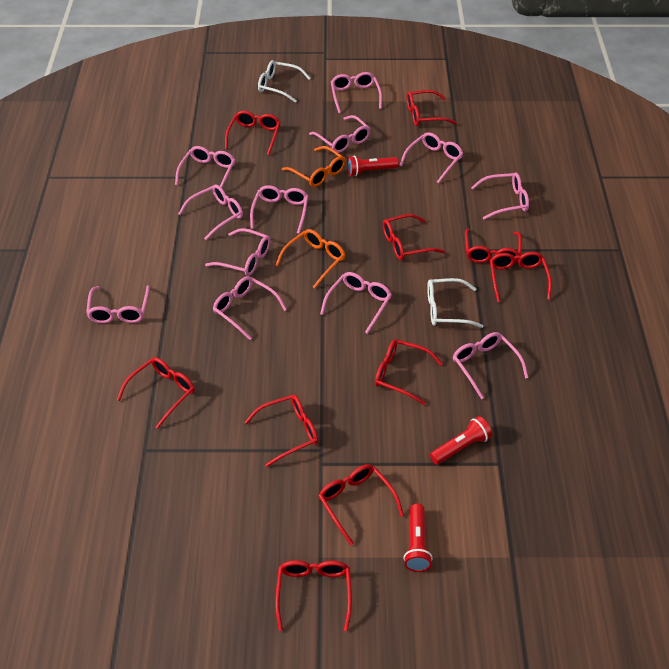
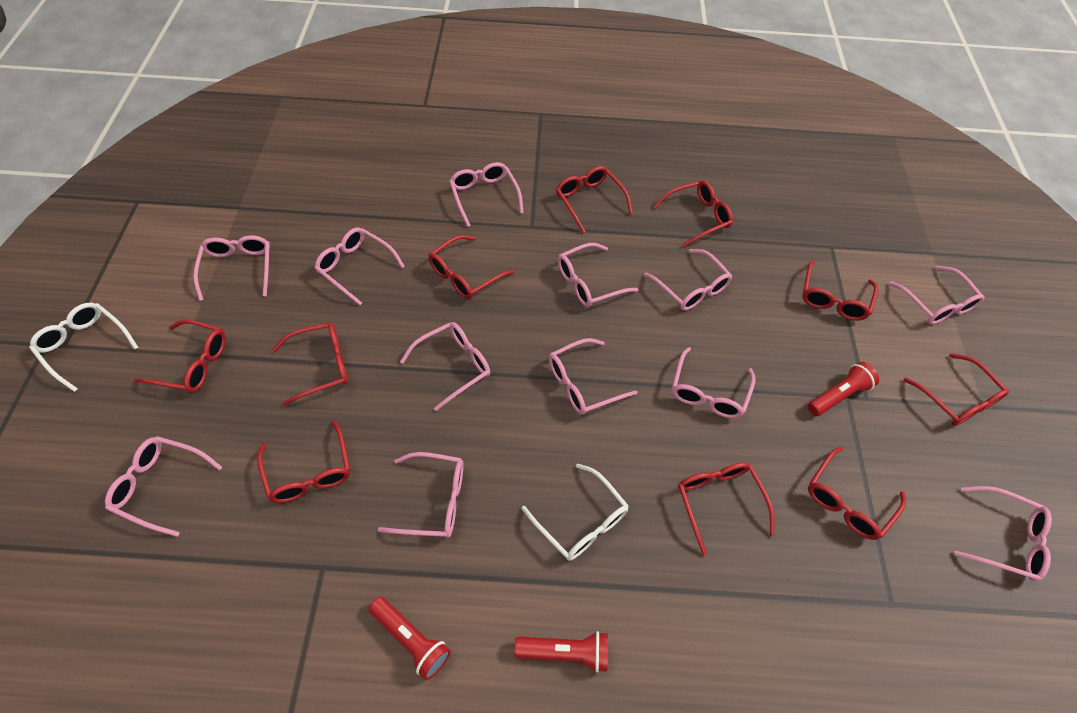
orange glasses: [275,229,345,289] [282,146,346,187] = 2 -> none = 0

